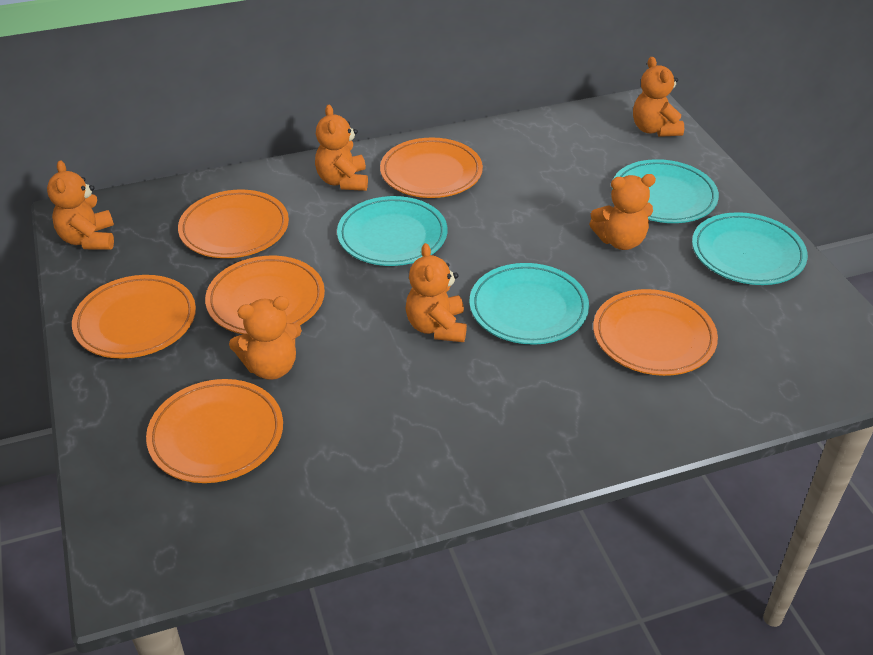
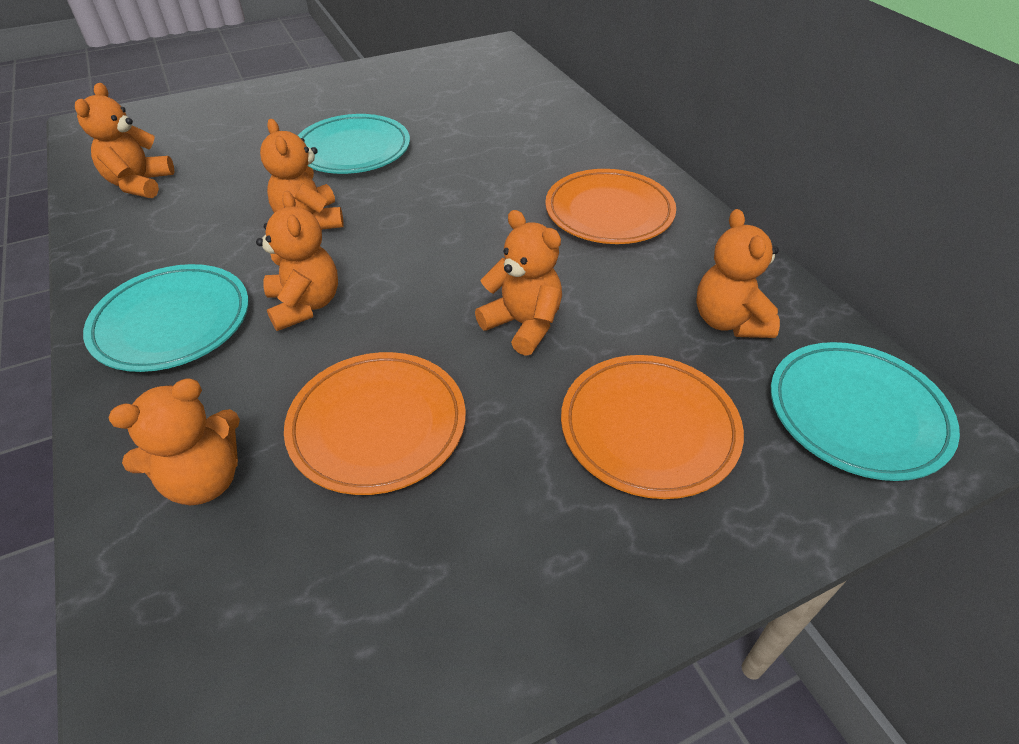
orange plate: [72,275,196,359] [146,379,283,483] [178,190,289,258] [205,256,325,334] [380,138,483,198] [593,289,718,376] = 6 -> [284,352,466,495] [545,169,676,244] [561,355,744,499] = 3
turquoise plate: [337,196,447,266] [469,263,589,345] [612,159,719,223] [692,212,808,285] = 4 -> [83,264,249,372] [298,114,410,174] [771,342,960,481] = 3

